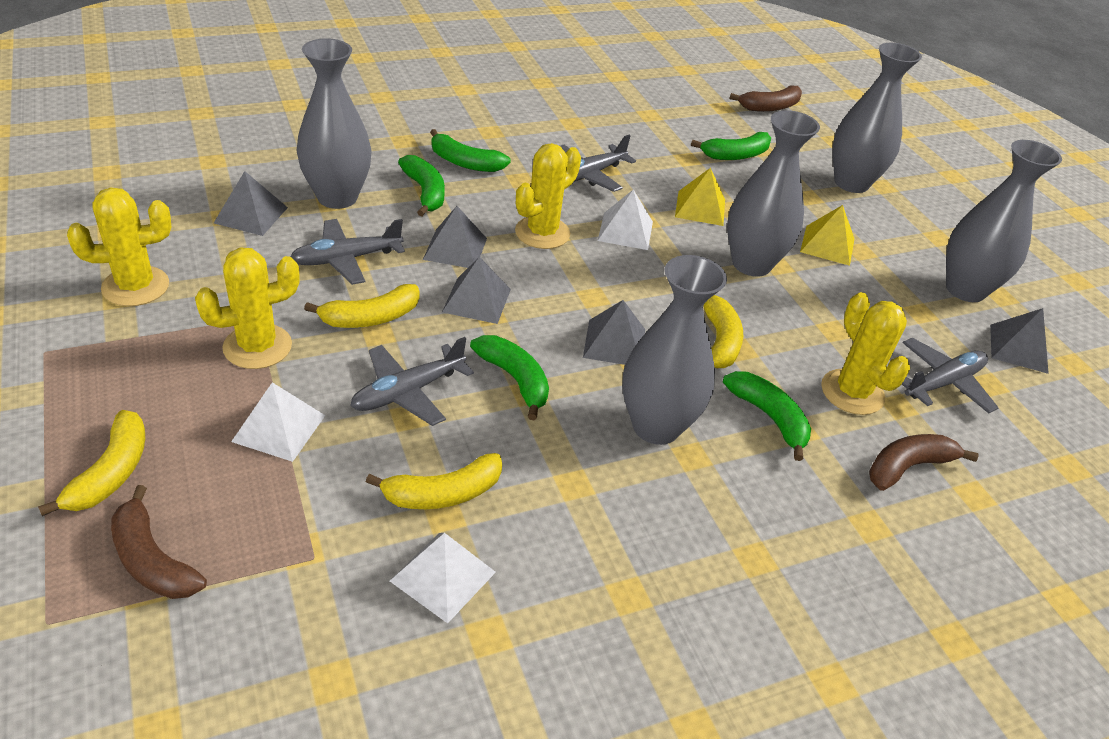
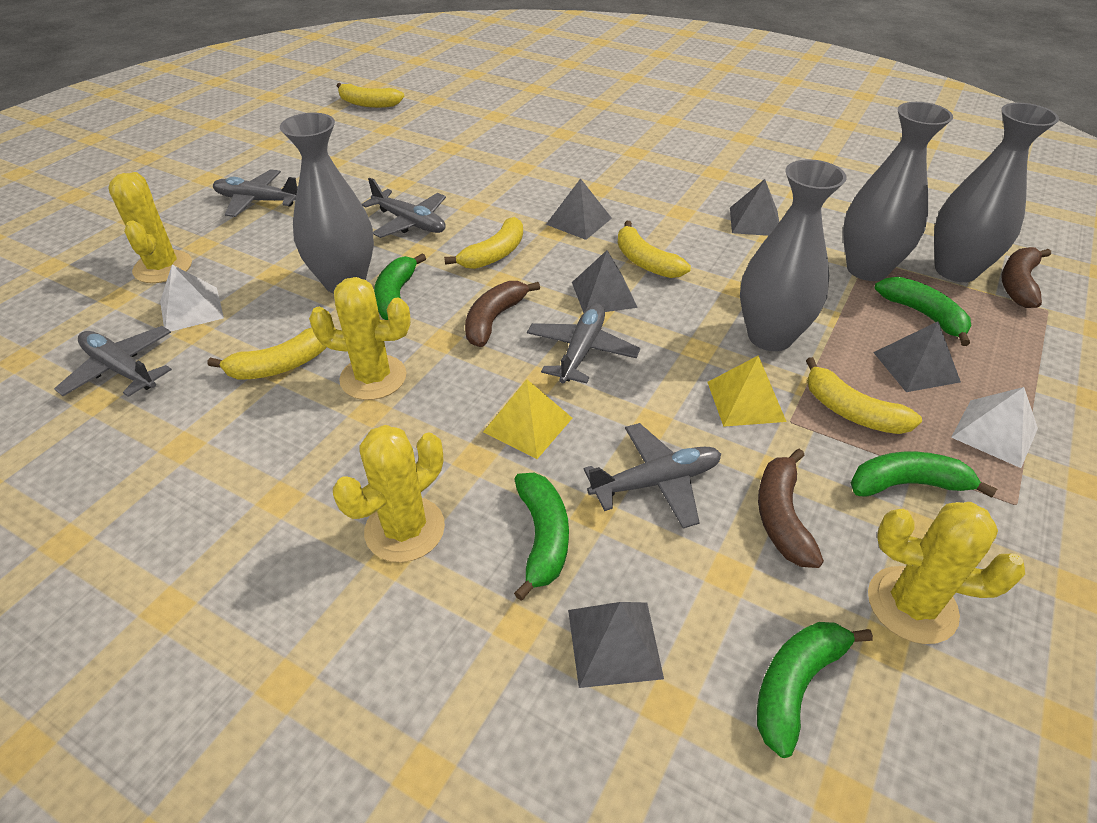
grey plane: [291,219,405,285] [350,337,474,426] [561,135,636,192] [902,338,999,413] = 4 -> [54,326,172,397] [213,169,298,217] [362,178,446,238] [527,303,640,383] [584,423,721,528] = 5
grey vase: [296,38,372,209] [622,255,727,445] [727,110,820,277] [832,43,922,193] [946,140,1062,302] = 5 -> [280,113,374,293] [740,159,847,351] [843,102,953,281] [934,103,1059,282] = 4
white pyramid: [231,382,325,462] [390,533,496,623] [598,189,653,250] = 3 -> [160,265,224,331] [951,387,1038,468] = 2
yellow banana: [38,410,145,516] [304,284,420,328] [366,453,502,509] [704,295,743,368] = 4 -> [208,327,326,380] [337,83,404,108] [444,217,523,269] [618,221,691,278] [806,357,922,434] = 5

